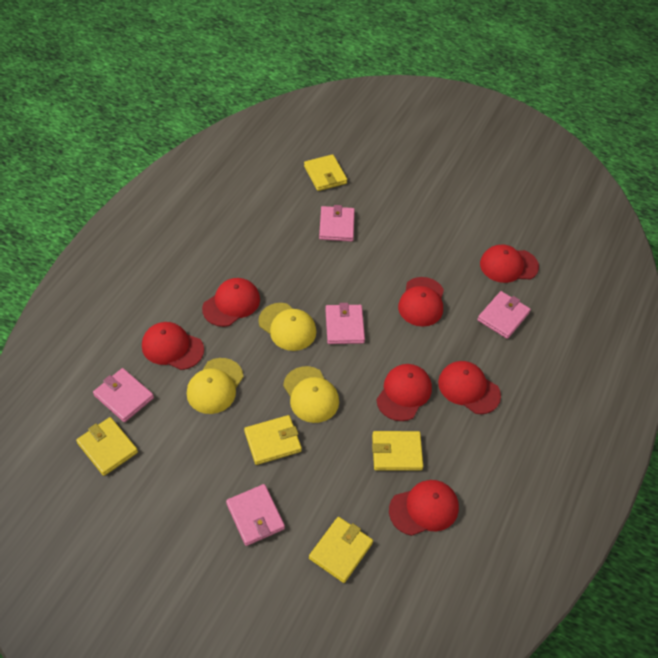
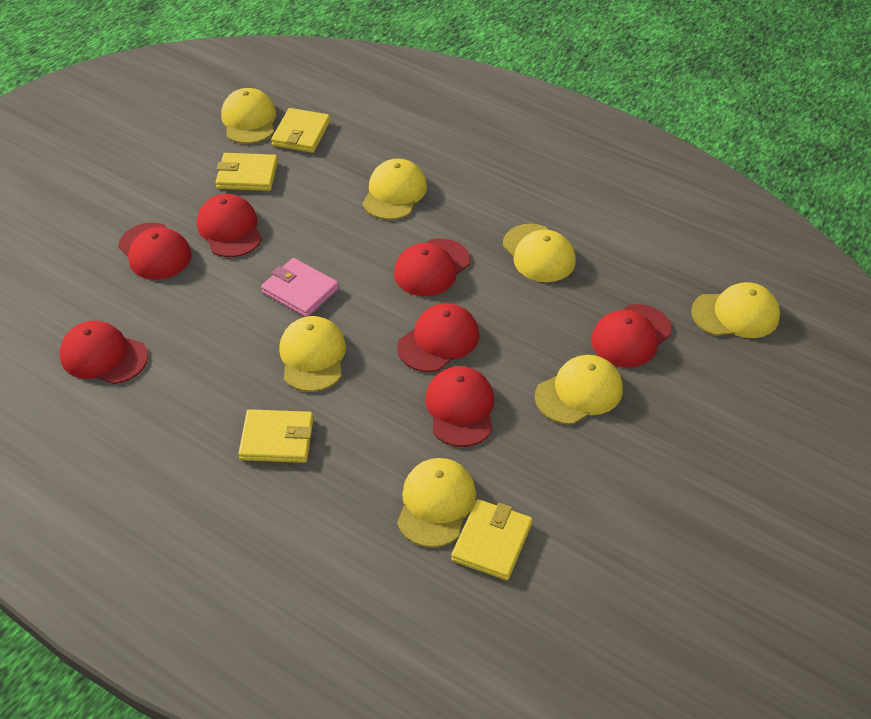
pink wallet: [93,368,154,422] [226,484,285,546] [319,205,355,242] [325,303,365,344] [477,291,531,339] = 5 -> [261,258,339,317] = 1
yellow cap: [187,358,244,414] [259,303,316,351] [283,366,339,423] = 3 -> [221,88,276,144] [279,316,346,392] [363,159,427,220] [397,458,476,548] [503,224,576,282] [535,355,623,424] [691,282,780,338] = 7
yellow wallet: [76,417,138,476] [244,415,302,465] [304,154,347,191] [309,517,373,583] [372,431,423,471] = 5 -> [216,153,278,191] [238,409,314,463] [271,108,330,153] [451,499,532,580] = 4

